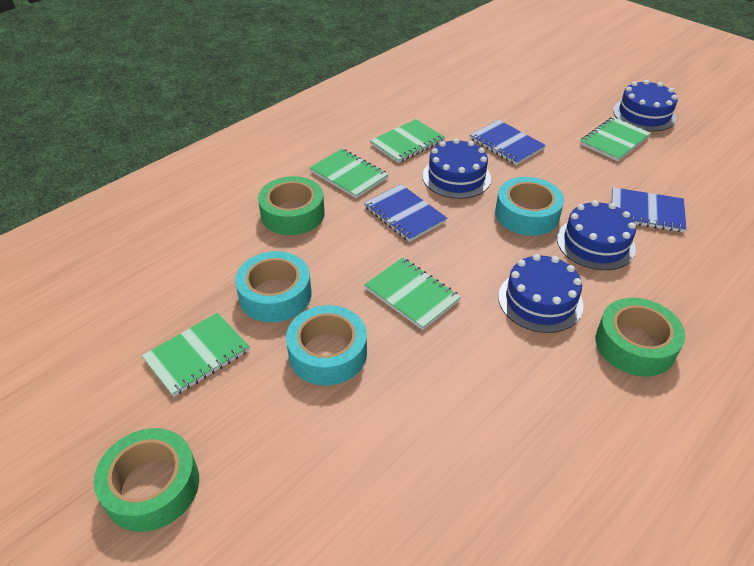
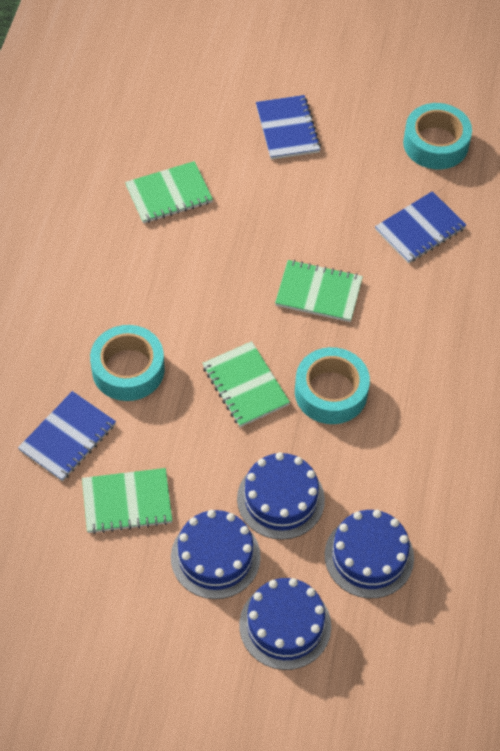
green notebook: [142,313,250,397] [309,149,389,198] [364,258,461,330] [370,119,445,163] [580,117,651,161] = 5 -> [82,468,173,534] [125,161,213,223] [202,341,290,427] [275,260,363,322] = 4
green tape: [94,428,199,532] [258,176,325,235] [596,298,685,377] = 3 -> none = 0

